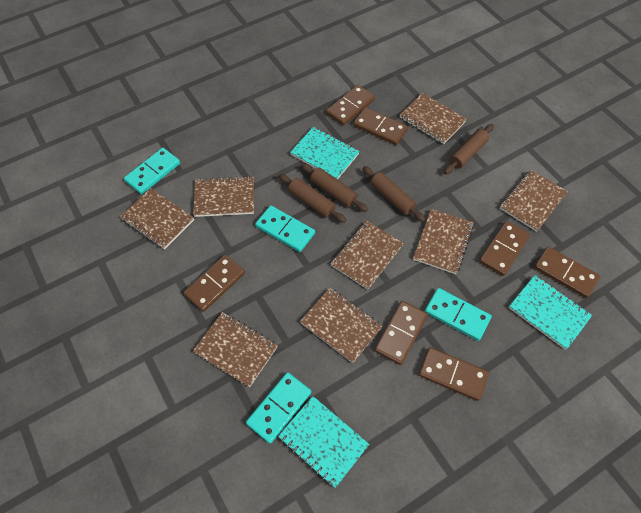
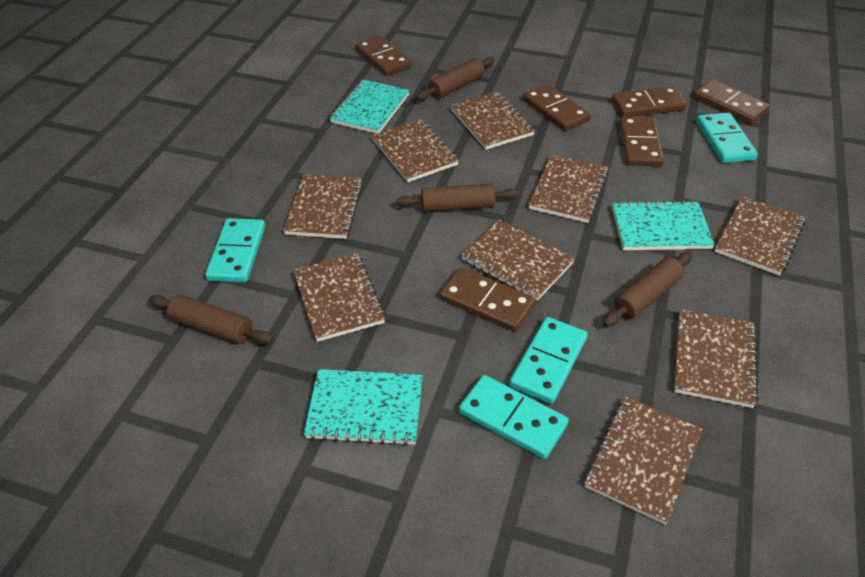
brown domino: [183,255,245,312] [326,85,375,126] [353,107,408,145] [374,301,428,365] [419,347,489,401] [479,221,530,276] [534,246,600,298] = 7 -> [355,35,412,76] [440,267,536,332] [523,84,591,131] [612,86,687,117] [620,117,664,166] [693,79,770,124] = 6
brown notebook: [120,188,194,250] [193,176,254,217] [193,312,278,387] [300,288,382,363] [331,221,404,290] [400,93,467,144] [413,209,474,274] [500,170,568,232] = 8 -> [283,174,363,239] [293,253,386,342] [372,119,459,182] [450,92,535,150] [461,220,575,301] [528,155,609,223] [584,397,702,525] [674,309,759,408] [715,196,806,276] = 9

